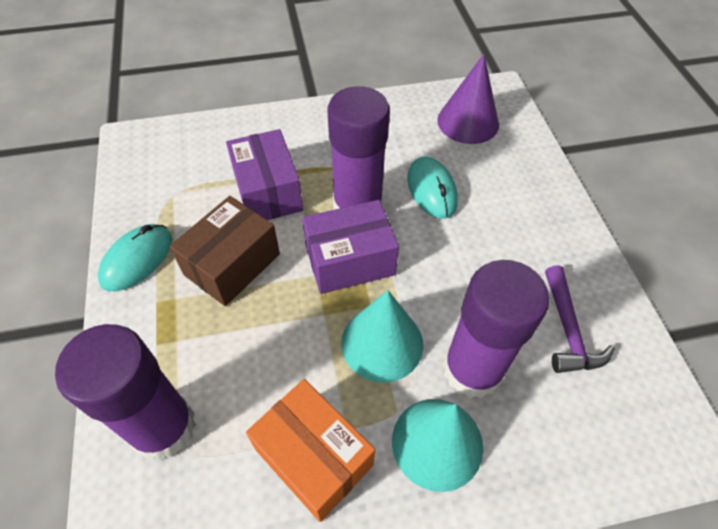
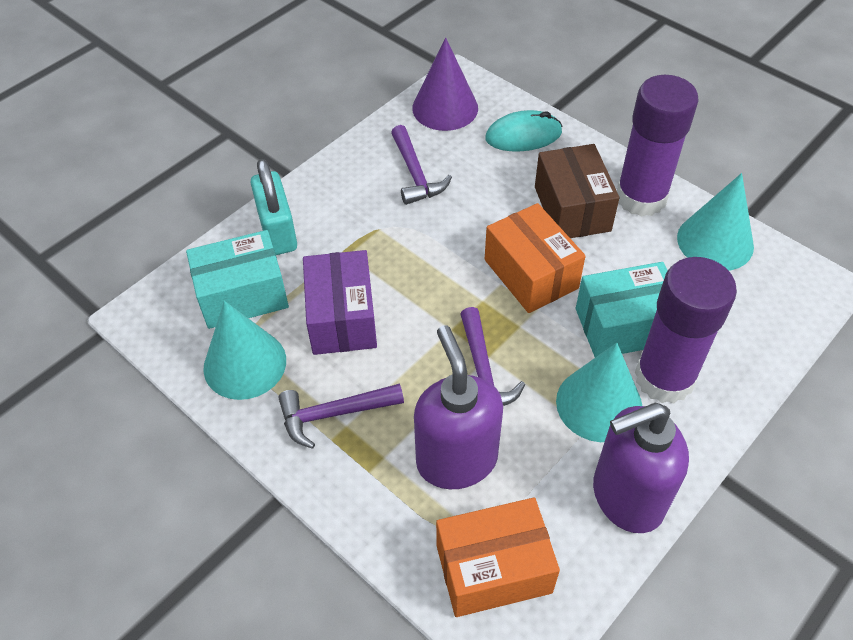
orange box: [246,379,375,522] = 1 -> [436,497,560,617] [485,203,586,313] = 2
purple box: [226,129,303,220] [302,200,399,294] = 2 -> [303,250,377,355] = 1
purple glue stick: [55,324,196,460] [328,86,390,210] [443,260,549,398] = 3 -> [617,75,698,217] [635,257,737,404] = 2
purple hammer: [545,265,615,373] = 1 -> [278,384,404,449] [391,125,452,205] [461,307,525,406] = 3
purple soap dispenser: none = 0 -> [414,325,503,489] [593,403,689,533] = 2
turquoise box: none = 0 -> [186,230,289,329] [576,262,668,357] = 2
turquoise cone: [341,290,423,383] [392,399,483,492] = 2 -> [203,301,286,400] [556,343,642,442] [677,173,754,271] = 3
turquoise mouse: [98,224,172,291] [407,156,458,219] = 2 -> [485,110,562,152] = 1
turquoise padlock: none = 0 -> [250,159,297,255] = 1

